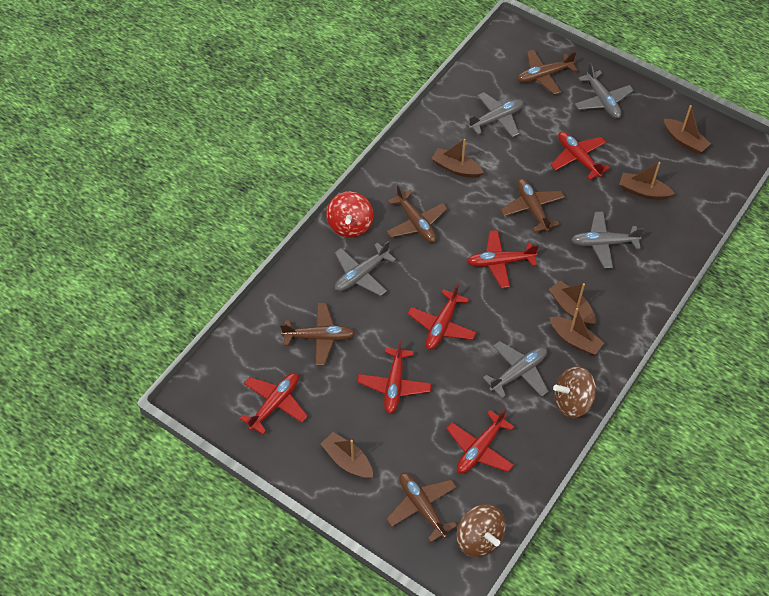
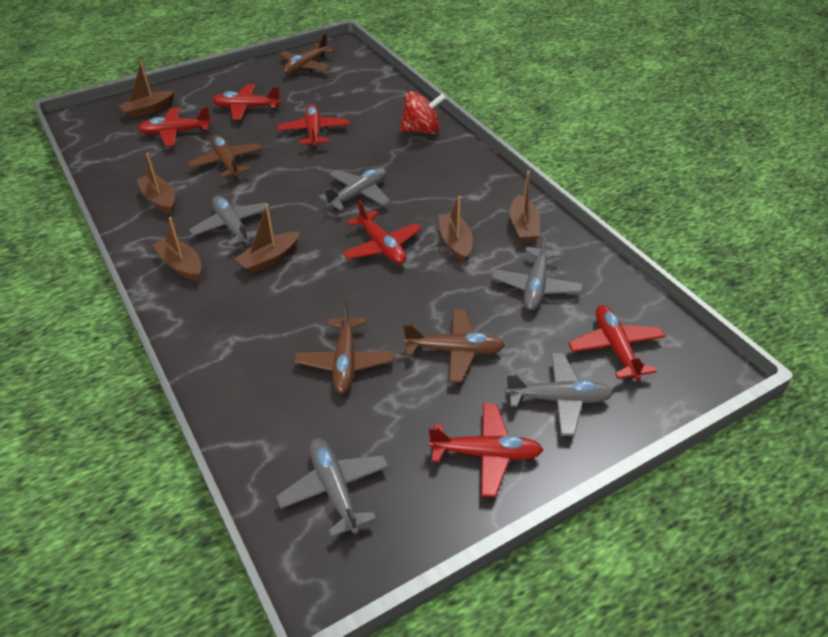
brown plane: [280,303,355,366] [386,185,448,243] [386,472,457,542] [500,178,565,232] [517,50,578,95] = 5 -> [188,135,263,179] [279,33,335,74] [294,302,394,394] [403,309,505,383] = 4
brown spinning top: [456,504,506,557] [553,366,596,418] = 2 -> none = 0

